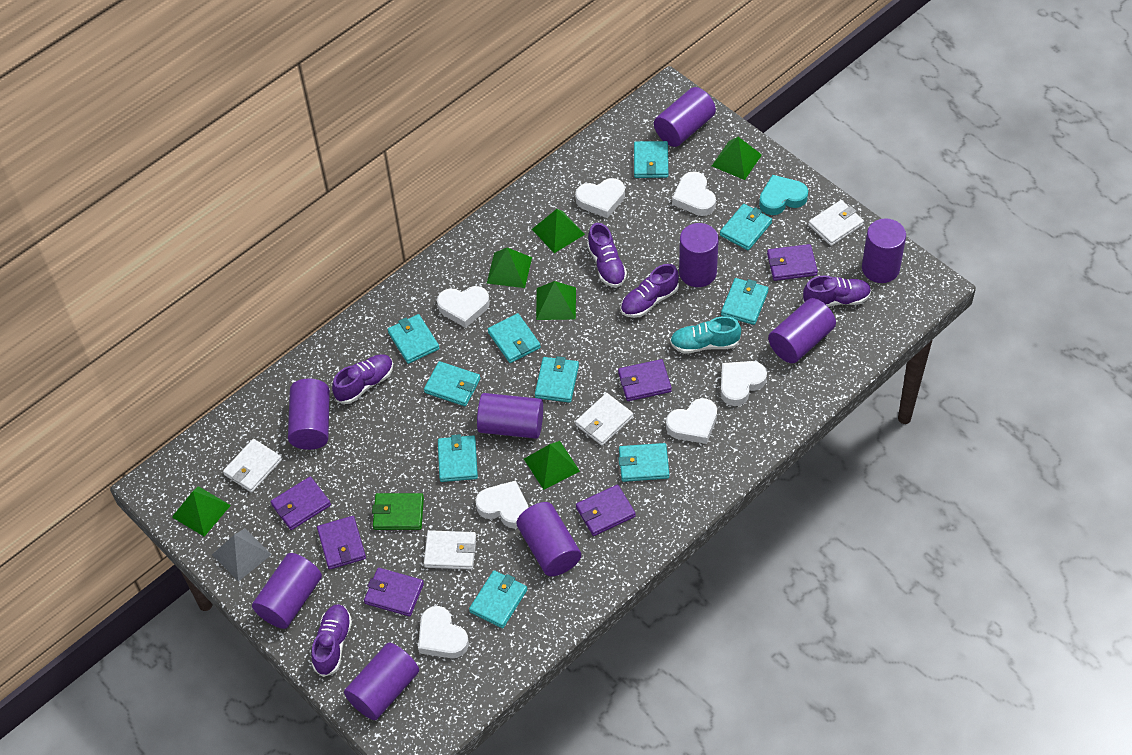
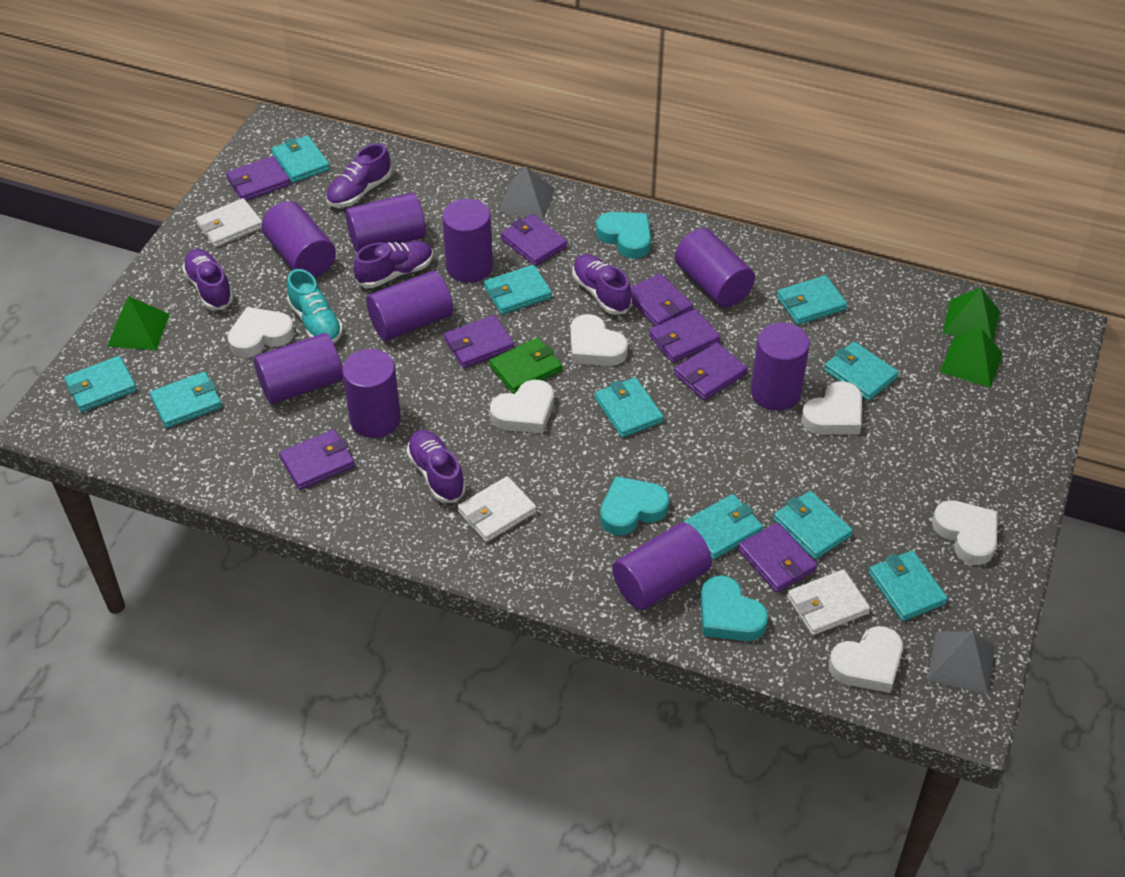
green pyramid: [172,486,231,537] [487,248,532,288] [524,441,580,490] [532,209,585,253] [536,281,576,320] [712,137,762,180] = 6 -> [107,296,170,350] [940,328,1003,388] [942,288,1000,341] = 3
grey pyramid: [212,528,272,581] = 1 -> [499,166,555,220] [928,631,995,695] = 2
purple wallet: [271,477,331,530] [317,516,366,570] [364,568,424,616] [576,485,636,536] [618,359,672,401] [767,244,818,281] = 6 -> [226,156,291,201] [279,429,355,490] [444,315,514,368] [501,214,567,266] [631,273,693,326] [649,309,721,363] [674,342,748,400] [738,522,817,593] = 8
turquoise heart: [759,175,808,215] = 1 -> [596,212,651,259] [600,476,669,536] [700,575,768,641] = 3
white heart: [418,606,469,658] [437,286,490,328] [475,480,529,529] [576,178,625,218] [666,398,717,444] [672,171,716,216] [721,361,767,406] = 7 -> [227,307,295,358] [490,380,554,434] [570,314,628,366] [801,381,862,435] [829,626,903,693] [932,500,998,565] = 6
white wallet: [223,439,282,493] [424,530,476,569] [575,393,633,446] [808,200,864,246] = 4 -> [196,198,262,247] [457,476,537,542] [787,569,870,635] = 3

